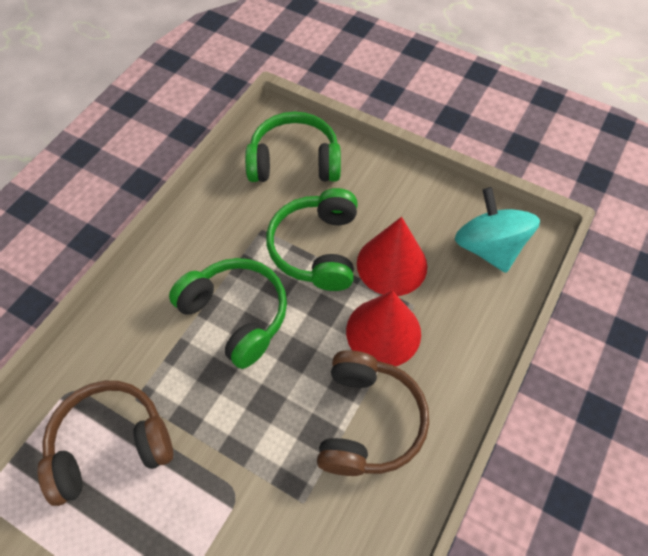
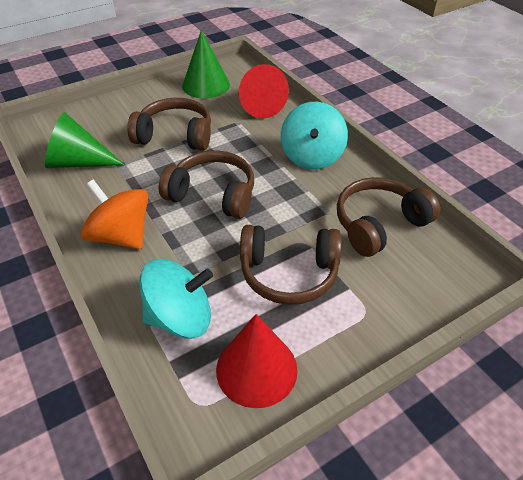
brown headphones: [38,381,173,506] [317,350,429,476] = 2 -> [127,98,211,151] [159,150,254,219] [240,225,342,305] [337,177,440,257] = 4
green cone: none = 0 -> [45,112,125,168] [182,30,230,98] = 2
green headphones: [169,258,287,369] [245,112,341,182] [266,188,358,291] = 3 -> none = 0
orange spinning top: none = 0 -> [81,179,148,249] = 1
turquoise spinning top: [455,187,540,273] = 1 -> [139,259,213,339] [281,102,348,170] = 2

